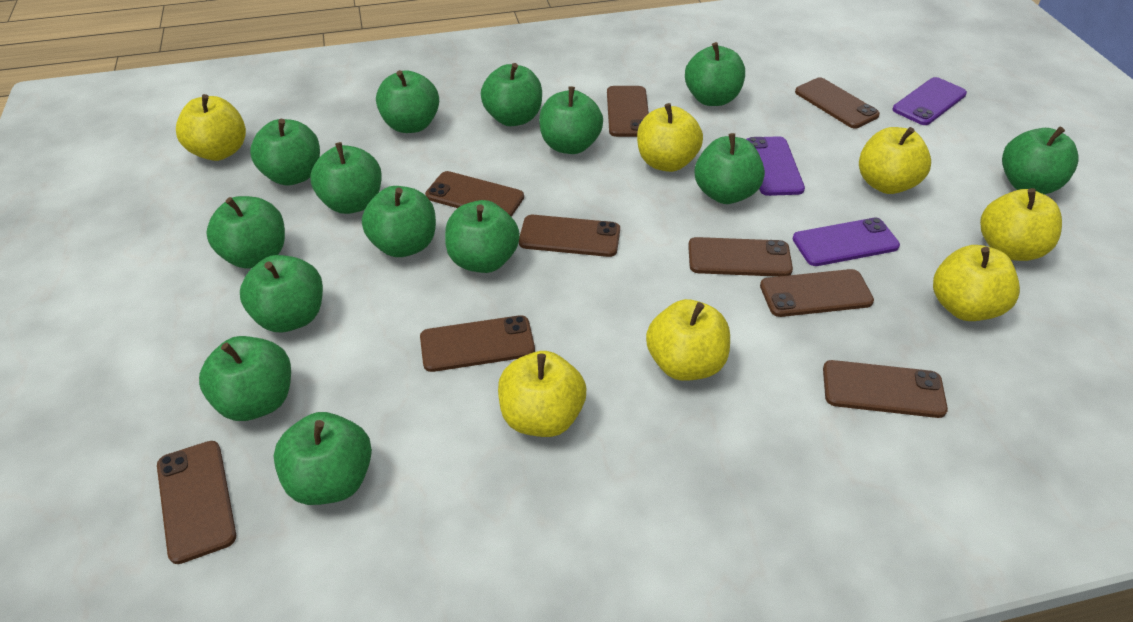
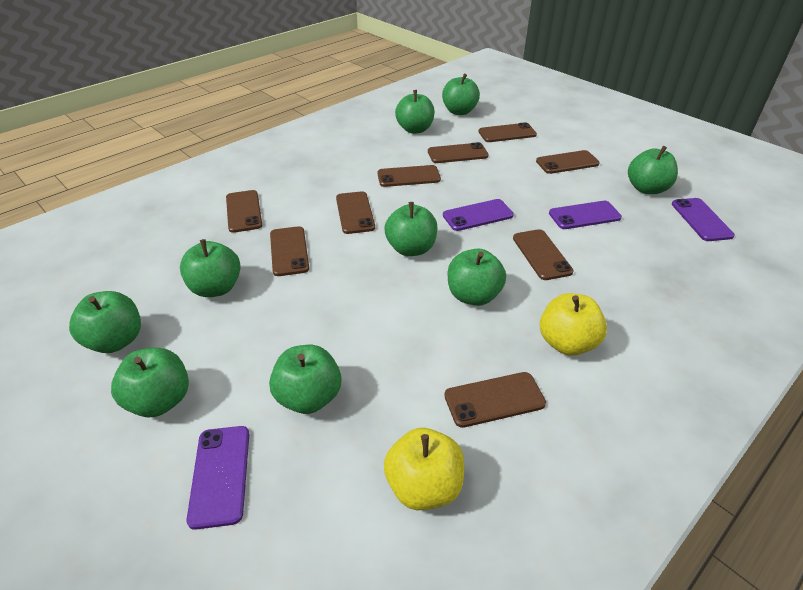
green apple: [199,336,291,421] [206,196,285,269] [240,255,323,332] [250,119,320,186] [274,412,372,505] [310,142,382,214] [362,186,436,257] [376,70,439,133] [445,200,520,273] [481,63,542,126] [539,86,603,154] [685,42,745,106] [694,133,765,204] [1002,127,1079,194] = 14 -> [69,291,141,353] [111,347,189,417] [180,239,241,297] [269,345,341,414] [385,202,438,256] [395,90,435,134] [442,73,480,115] [448,248,506,306] [628,146,678,194] = 9
purple phone: [746,136,805,196] [793,218,900,266] [893,77,967,125] = 3 -> [186,426,249,530] [443,199,514,231] [549,201,622,229] [672,198,735,241] = 4
yellow apple: [176,94,246,161] [498,351,586,437] [637,103,703,172] [646,299,730,381] [859,127,931,194] [933,245,1020,321] [980,188,1062,261] = 7 -> [384,428,464,510] [540,293,607,356] = 2

